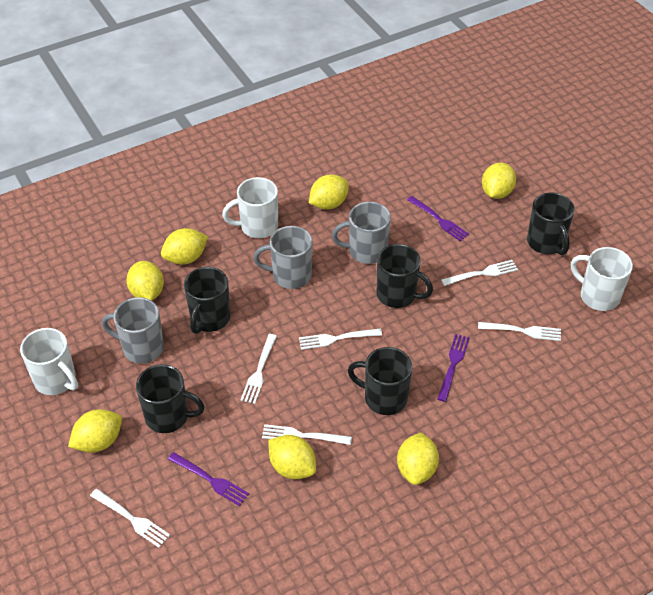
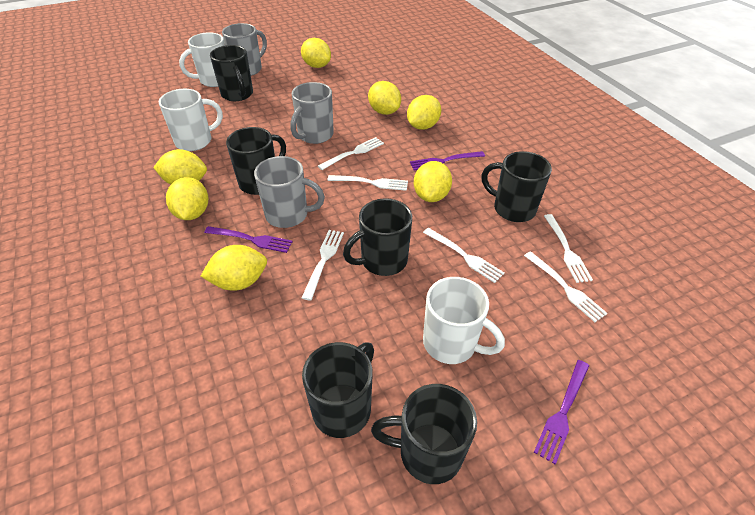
black mug: [136,364,205,433] [184,267,231,334] [347,347,412,415] [377,244,433,308] [527,193,575,255] = 5 -> [210,45,253,101] [226,127,286,195] [302,342,374,438] [343,198,412,276] [371,384,477,484] [481,151,552,222] = 6

